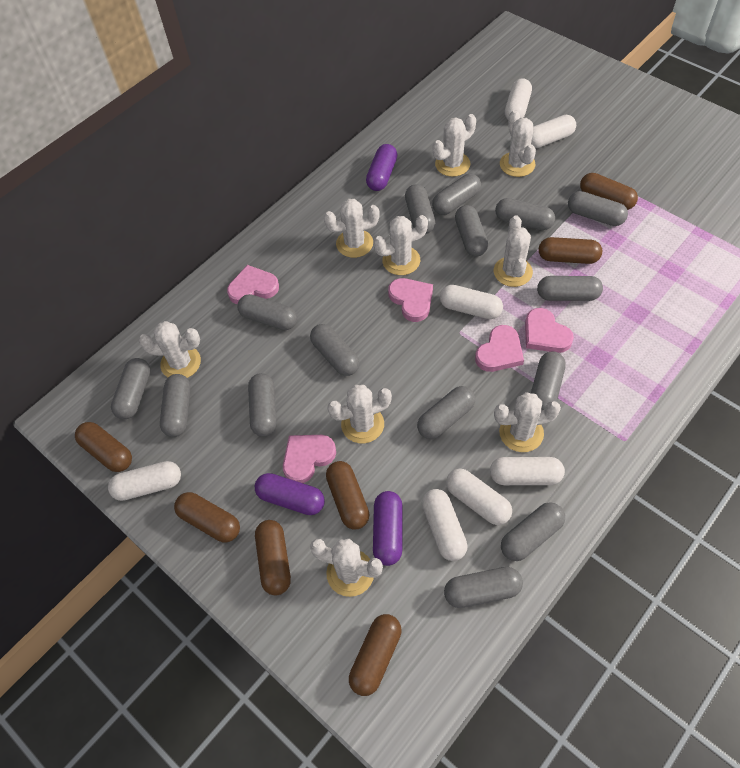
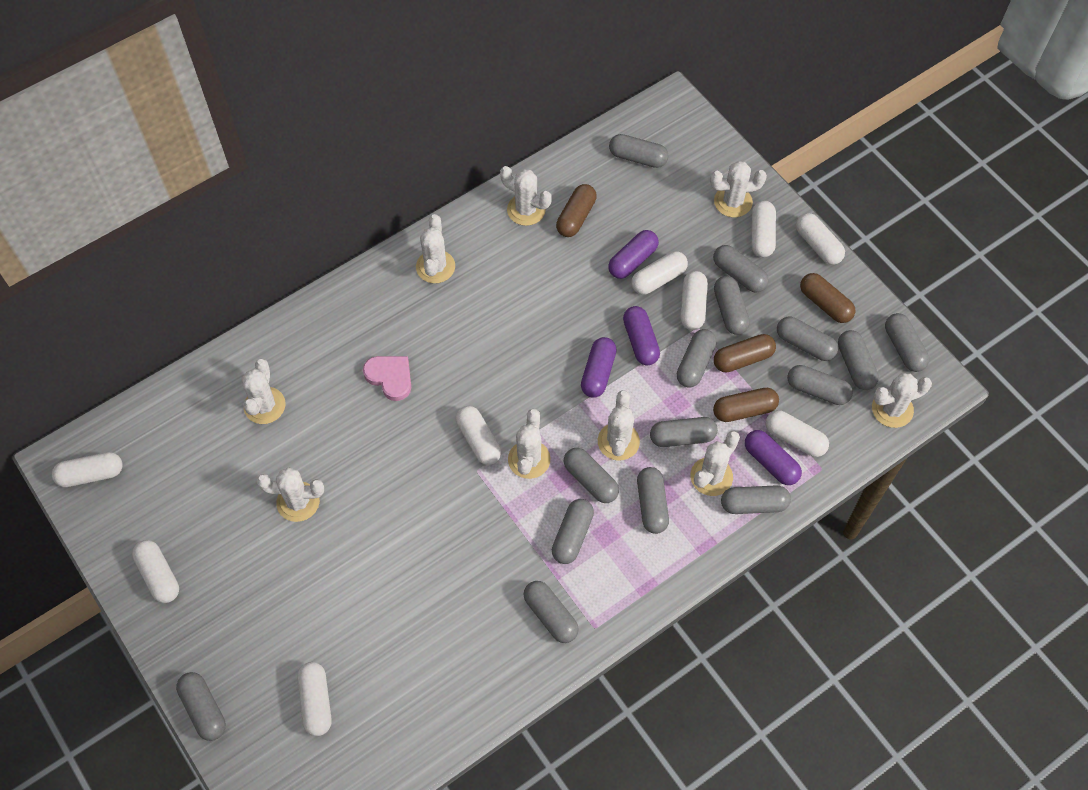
brown capsule: [75,422,132,472] [174,492,240,542] [255,520,291,595] [326,461,369,529] [349,614,402,696] [539,237,602,264] [580,173,638,210] = 7 -> [556,184,597,237] [713,388,779,422] [714,334,776,372] [800,273,855,323] = 4
pink heart: [227,265,279,304] [283,435,336,483] [388,278,433,322] [475,325,524,372] [525,308,574,353] = 5 -> [363,356,411,401] = 1
purple capsule: [255,473,325,515] [366,144,397,191] [373,491,403,566] = 3 -> [581,337,617,398] [608,230,659,279] [623,306,660,365] [745,430,802,485] = 4
white capsule: [108,461,181,501] [422,489,468,561] [440,285,503,319] [446,469,512,525] [490,457,565,485] [505,78,532,119] [531,115,576,148] = 7 -> [52,452,123,487] [132,540,179,603] [297,662,332,736] [456,406,501,465] [631,251,688,295] [680,271,708,330] [751,201,776,257] [766,410,829,457] [796,213,845,265] = 9

